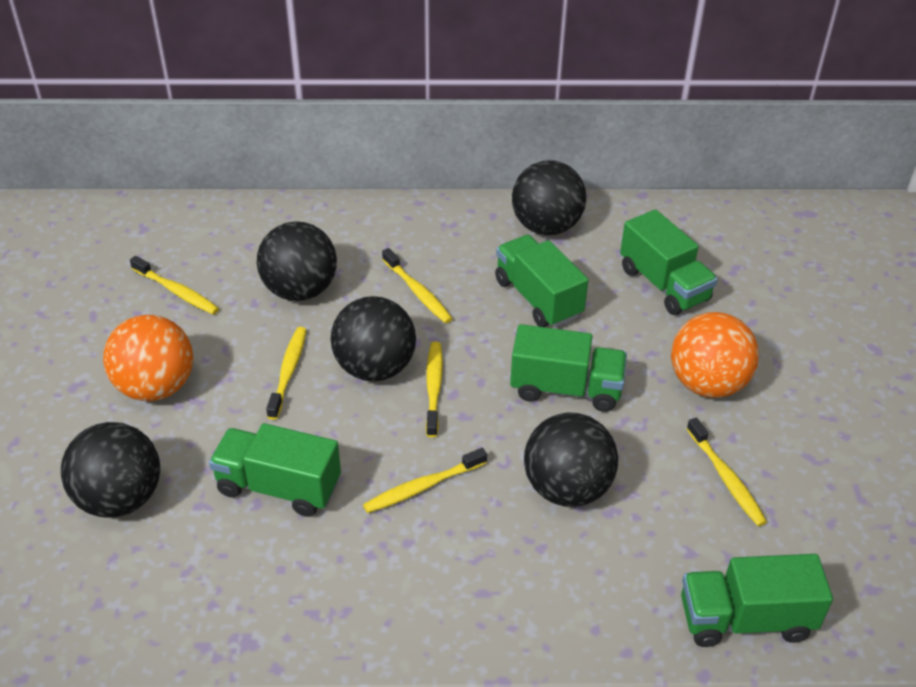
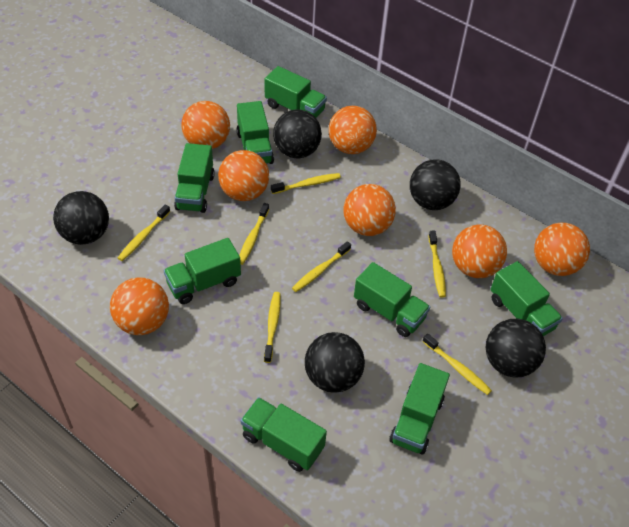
green truck: [209,423,341,517] [495,235,588,328] [510,324,627,412] [620,209,718,315] [681,554,833,647] = 5 -> [164,238,241,304] [174,143,215,213] [236,101,274,164] [240,397,327,472] [265,66,327,118] [354,262,430,337] [389,363,450,455] [491,261,563,336] = 8
orange ball: [103,315,193,401] [671,312,759,398] = 2 -> [110,277,169,335] [181,101,230,149] [218,150,269,201] [329,106,377,154] [344,184,396,236] [452,225,507,278] [534,223,590,276] = 7
yellow toothbrush: [130,256,219,315] [266,327,307,420] [363,448,487,513] [382,248,453,323] [426,341,443,438] [687,418,767,526] = 6 -> [118,204,170,261] [239,203,269,265] [264,292,281,363] [271,173,341,194] [292,241,351,292] [422,334,492,395] [428,231,446,298] = 7

